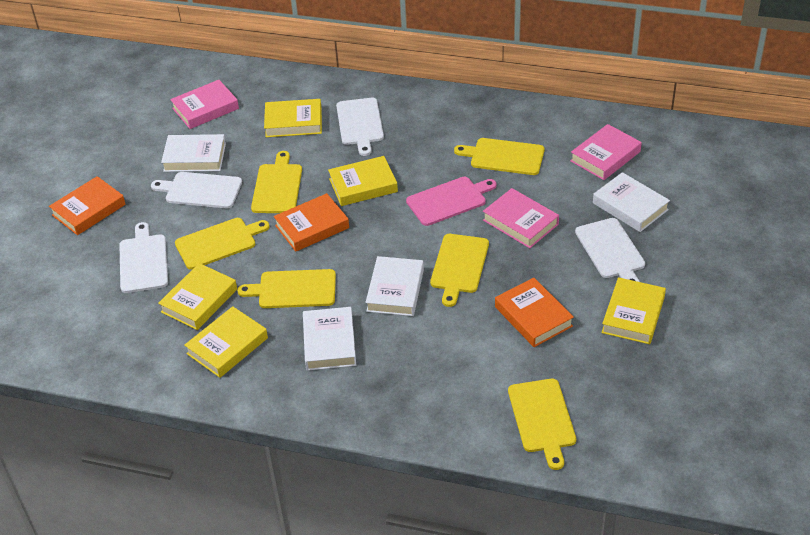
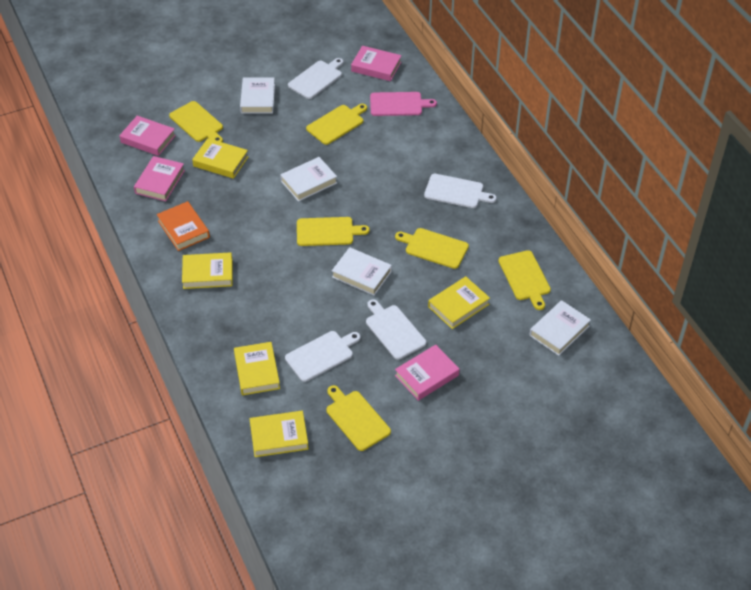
orange book: [49,176,126,235] [274,193,349,252] [495,278,574,347] = 3 -> [157,201,210,251] = 1
pink book: [170,80,239,129] [483,188,559,248] [570,124,642,180] = 3 -> [119,116,176,156] [134,156,185,201] [351,46,402,81] [395,345,460,401] = 4

